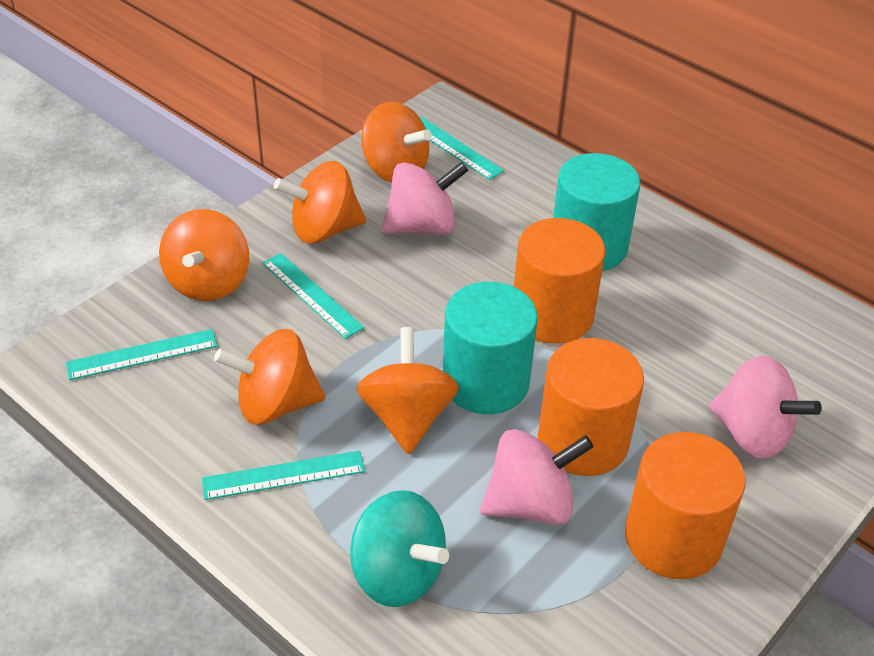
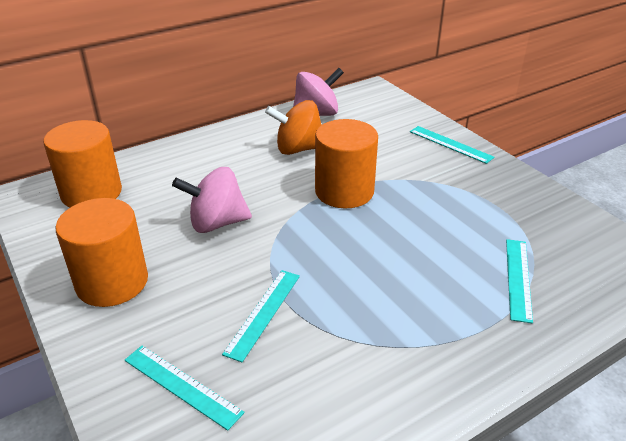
orange spinning top: [159,209,249,301] [214,329,325,425] [274,161,366,244] [357,327,459,454] [361,102,432,183] = 5 -> [265,100,322,155] = 1
pink spinning top: [381,162,468,235] [480,429,593,525] [709,356,822,459] = 3 -> [172,167,252,233] [293,68,344,116] = 2
turquoise cylinder: [442,282,538,414] [553,153,640,271] = 2 -> none = 0
turquoise spinning top: [350,490,449,607] = 1 -> none = 0

